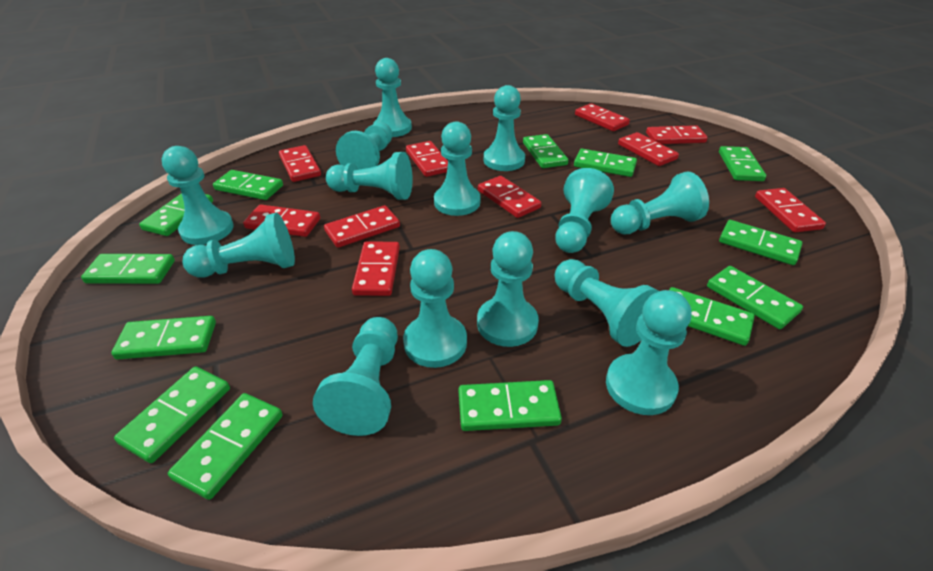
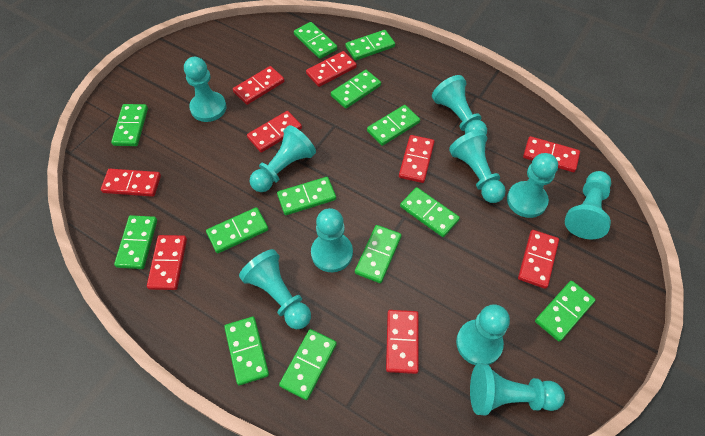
red domino: [243,204,320,237] [279,145,321,182] [324,205,400,248] [352,241,400,296] [406,141,448,177] [478,176,541,218] [575,103,630,131] [618,132,679,166] [646,125,708,144] [755,188,826,232] = 10 -> [101,169,161,197] [147,235,187,290] [233,66,285,105] [247,111,302,153] [306,51,357,87] [386,310,419,374] [399,135,435,183] [518,230,559,289] [523,136,580,172] = 9
turquoise pawn: [162,146,233,245] [182,213,295,278] [313,317,398,436] [326,152,413,200] [336,122,392,170] [373,58,412,137] [403,249,467,368] [434,121,481,216] [477,231,539,347] [484,85,525,171] [555,168,614,253] [555,259,659,347] [606,290,691,415] [611,172,709,235] = 14 -> [184,57,227,122] [239,249,311,329] [250,125,316,192] [311,208,353,272] [432,75,487,135] [449,130,506,203] [456,304,510,365] [470,363,565,416] [507,153,558,218] [565,171,611,239] = 10

